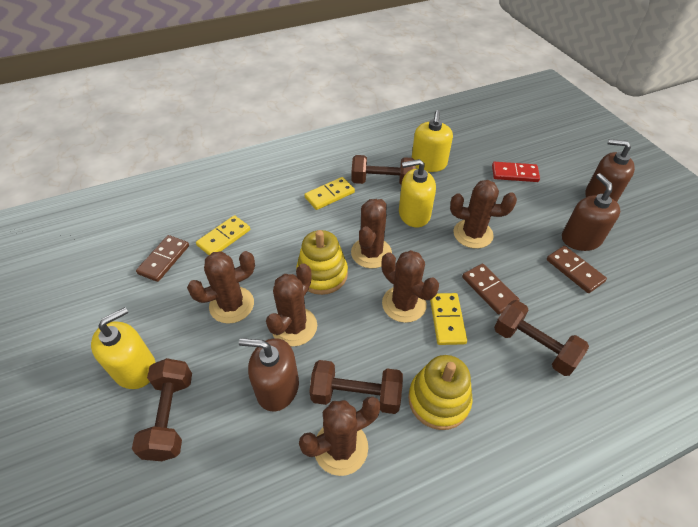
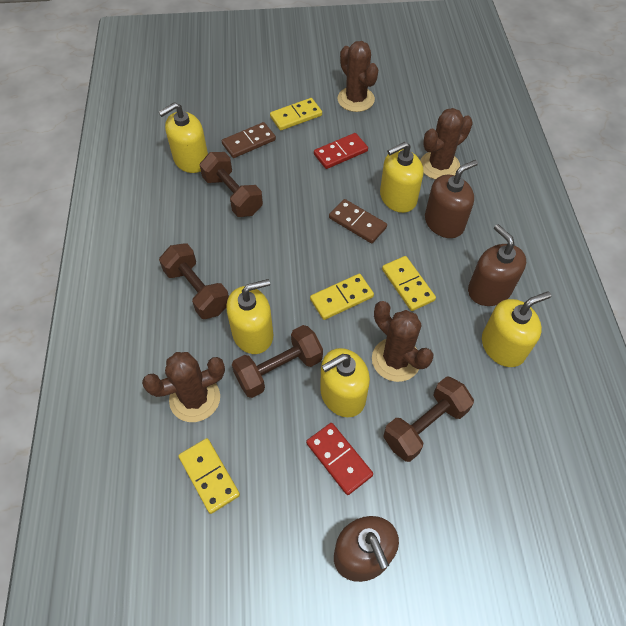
brown cactus: [187,251,255,324] [266,264,317,347] [299,396,380,476] [351,199,392,268] [381,250,439,323] [450,180,517,249] = 6 -> [142,352,225,422] [337,41,378,112] [372,301,434,382] [420,108,473,180] = 4
brown domino: [136,235,189,282] [462,263,520,314] [547,246,607,293] = 3 -> [222,122,276,158] [329,199,387,243] = 2
red domino: [492,162,540,182] = 1 -> [306,423,373,495] [314,133,368,169] = 2
yellow domino: [196,215,250,255] [304,177,355,210] [430,293,467,345] = 3 -> [178,438,240,514] [270,98,322,131] [310,274,374,320] [382,256,436,311] = 4
yellow soap dispenser: [91,307,156,389] [399,159,436,227] [412,110,453,172] = 3 -> [159,102,208,173] [226,279,273,354] [320,348,370,417] [380,142,424,213] [482,292,551,367] = 5
yellow stacking toy: [296,230,348,295] [408,355,473,430] = 2 -> none = 0

